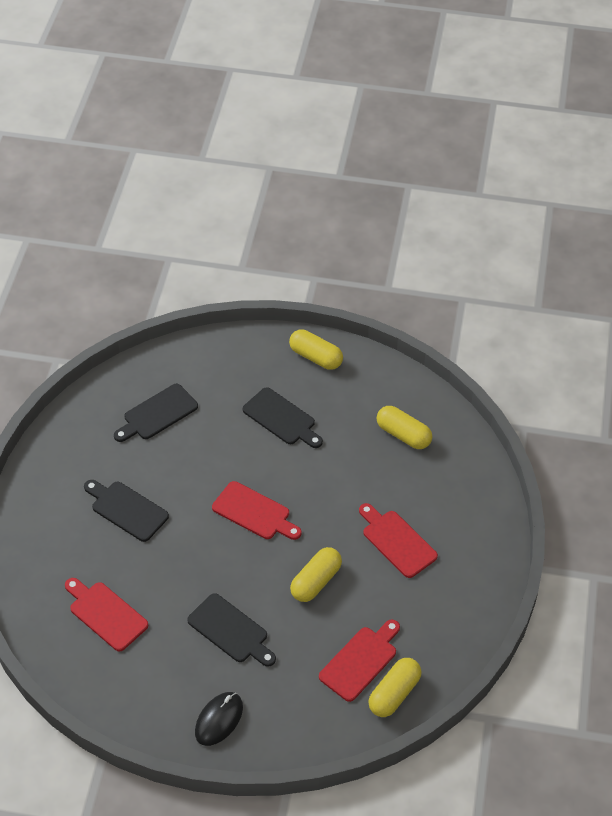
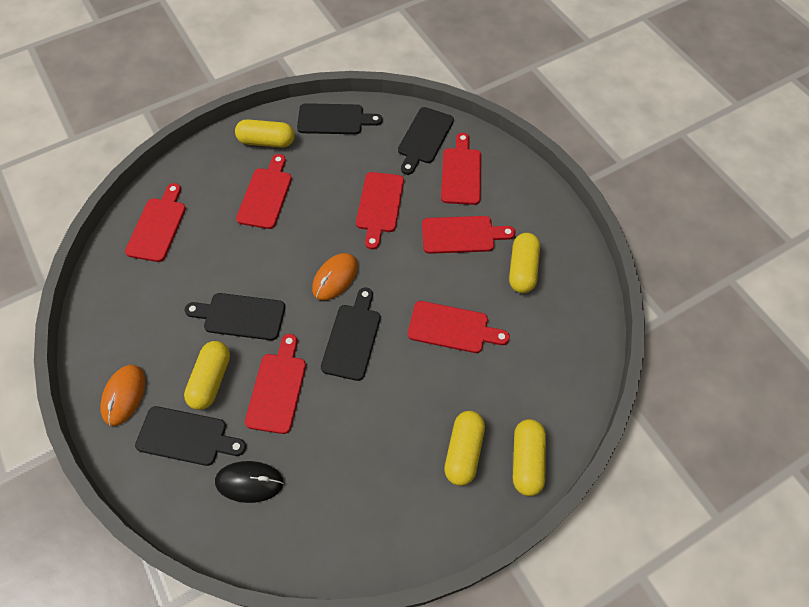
black cutting board: [84,480,169,542] [114,384,198,442] [187,593,276,667] [243,387,323,448] = 4 -> [135,406,246,466] [185,293,285,340] [297,103,383,134] [321,288,381,381] [398,107,454,175] = 5
orange mouse: none = 0 -> [100,365,145,426] [312,253,358,300] = 2
red cutting board: [65,578,148,651] [212,481,302,540] [319,619,400,702] [359,503,438,578] = 4 -> [125,183,186,262] [236,154,292,229] [245,334,306,434] [356,172,404,249] [408,301,510,353] [422,216,515,254] [441,133,481,205] = 7
yellow capsule: [289,330,343,370] [290,547,342,602] [368,658,422,717] [377,406,432,449] = 4 -> [184,341,230,410] [235,119,295,148] [444,411,485,486] [509,233,540,293] [513,419,546,496] = 5

